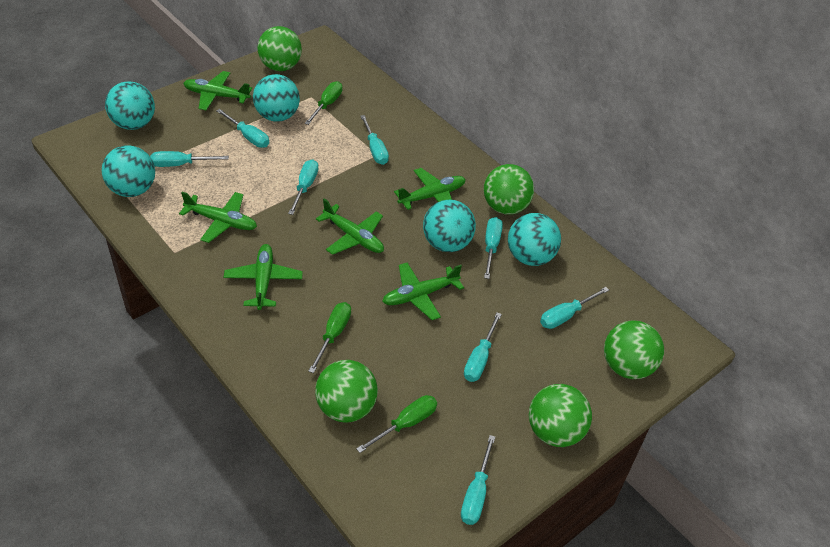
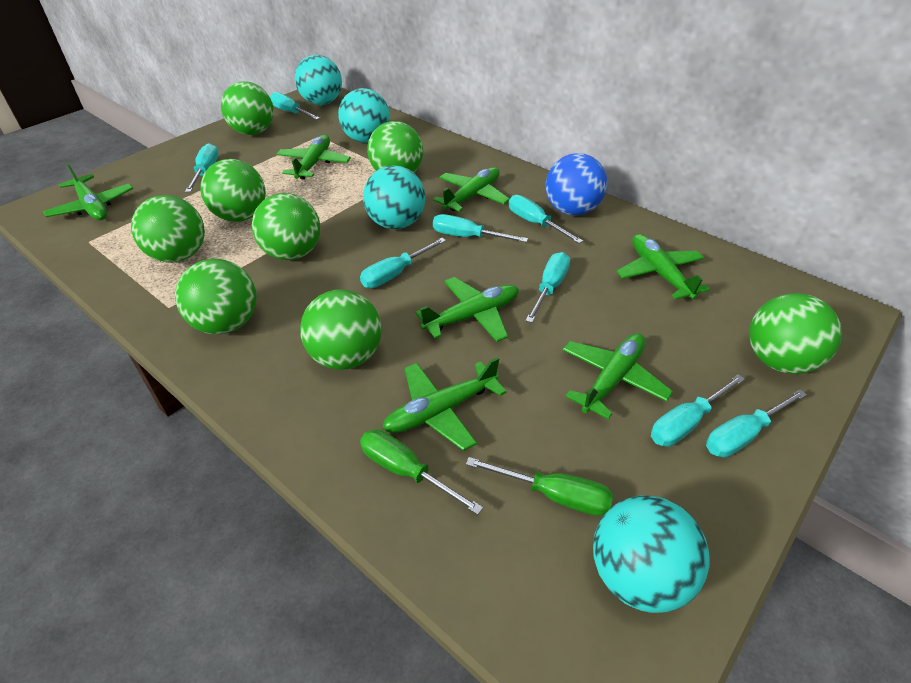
blue ball: none = 0 -> [546,153,607,216] = 1
green ball: [258,26,302,71] [315,360,378,422] [484,164,534,215] [529,384,592,447] [604,321,664,379] = 5 -> [131,195,205,263] [175,259,257,334] [201,159,266,222] [221,81,274,135] [252,193,320,260] [300,290,382,370] [367,121,423,173] [749,293,842,374] = 8
green plane: [179,192,257,243] [183,71,252,110] [224,244,303,310] [316,198,384,255] [382,263,464,320] [394,168,466,210] = 6 -> [43,162,133,220] [276,135,351,179] [382,357,506,451] [415,277,519,342] [433,167,509,212] [563,333,673,420] [616,234,710,300] = 7
green screwdriver: [305,81,342,125] [308,302,351,373] [356,395,437,453] = 3 -> [360,429,483,515] [466,457,613,516] = 2
turquoise ball: [102,146,155,197] [105,81,155,130] [253,74,300,122] [423,200,476,252] [508,213,561,266] = 5 -> [295,55,342,105] [338,88,390,143] [363,165,426,229] [593,495,710,613] = 4

